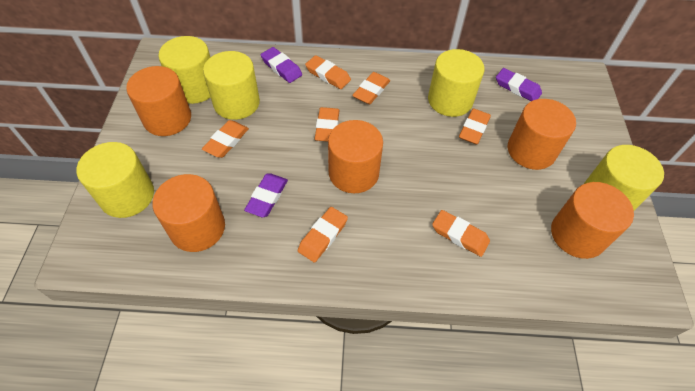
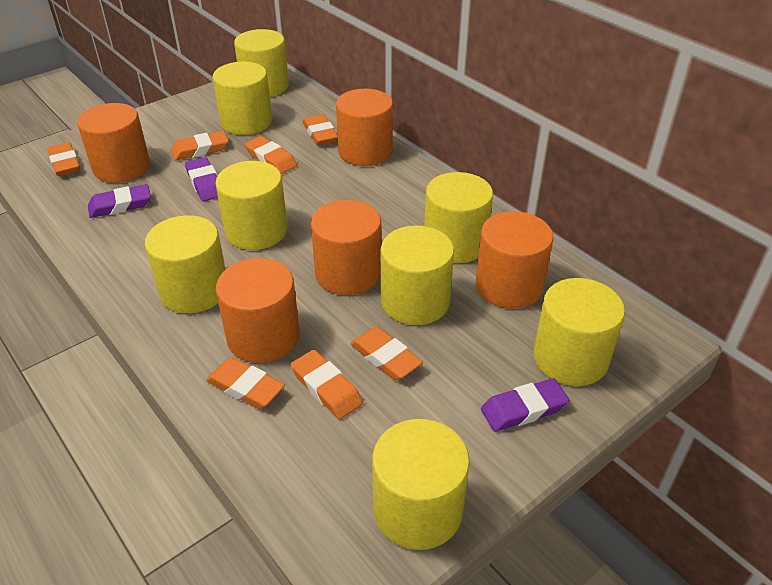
yellow cylinder: [77,142,154,218] [158,36,211,104] [203,51,260,120] [428,49,485,117] [584,145,664,211] = 5 -> [145,215,226,313] [213,62,272,135] [215,161,287,250] [234,29,289,97] [372,419,470,550] [381,225,454,325] [424,172,493,263] [533,278,625,386] = 8

